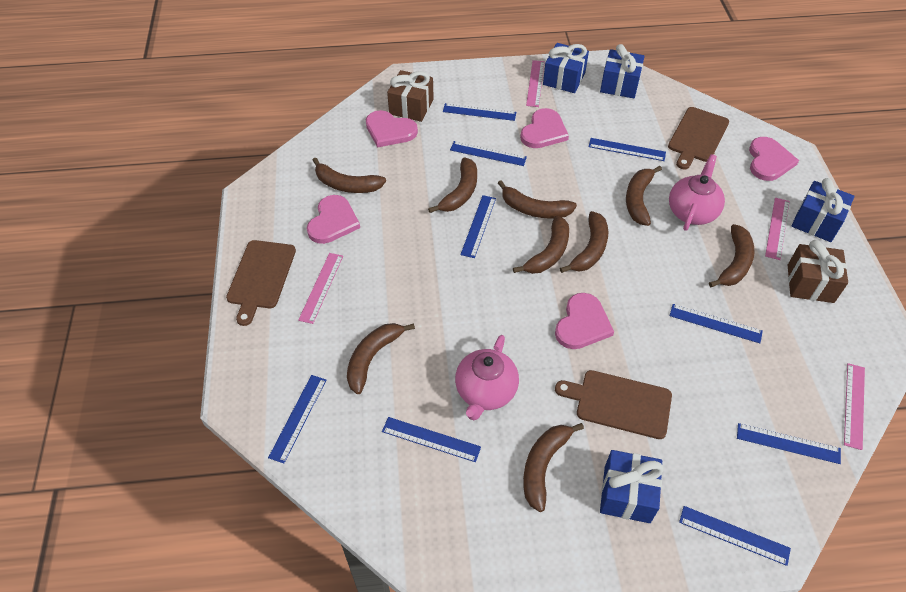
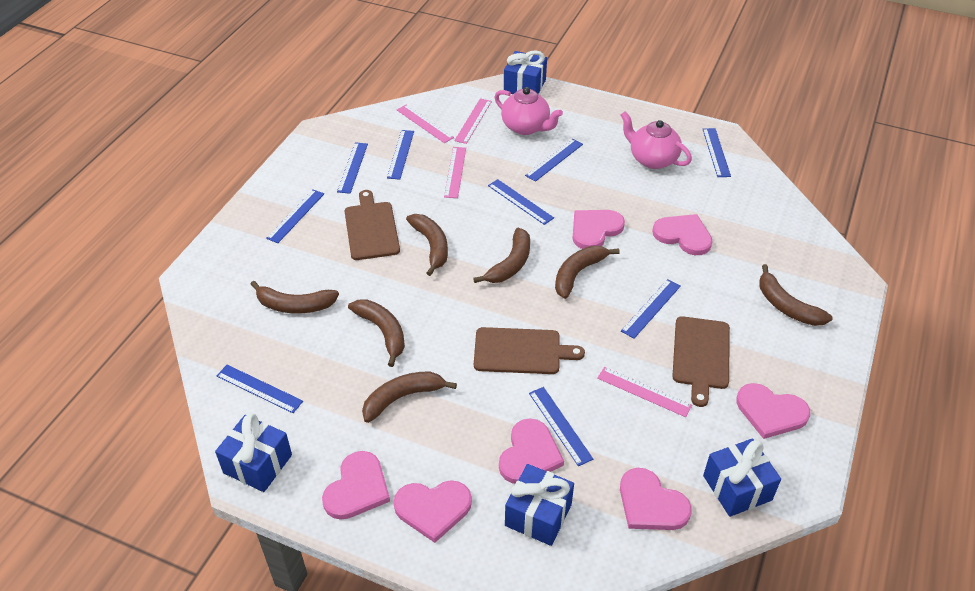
brown banana: [312,157,386,193] [347,323,415,394] [428,157,477,213] [498,180,577,219] [513,216,569,274] [523,423,584,512] [560,211,608,273] [626,166,662,226] [709,224,755,287] = 9 -> [250,281,339,314] [348,299,405,367] [362,372,457,423] [406,214,448,276] [473,228,530,283] [555,246,620,299] [759,264,832,326] = 7
brown gift: [387,70,434,122] [788,240,848,303] = 2 -> none = 0
pink heart: [307,195,360,244] [366,110,418,148] [520,108,569,148] [555,293,614,349] [749,137,799,181] = 5 -> [322,451,390,520] [393,480,472,543] [499,418,564,484] [572,210,625,249] [620,468,692,530] [652,214,713,255] [736,383,810,439] = 7

